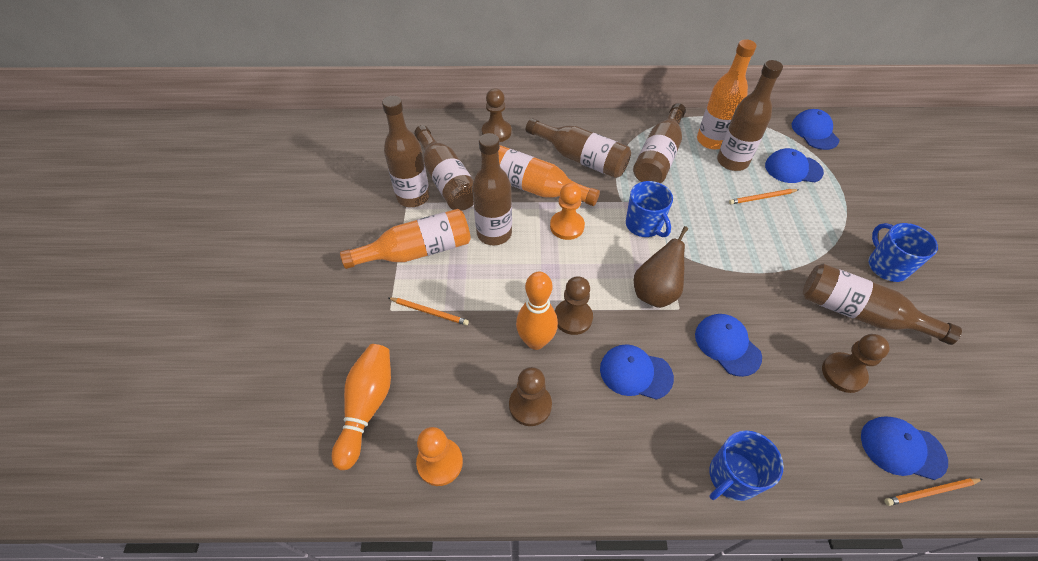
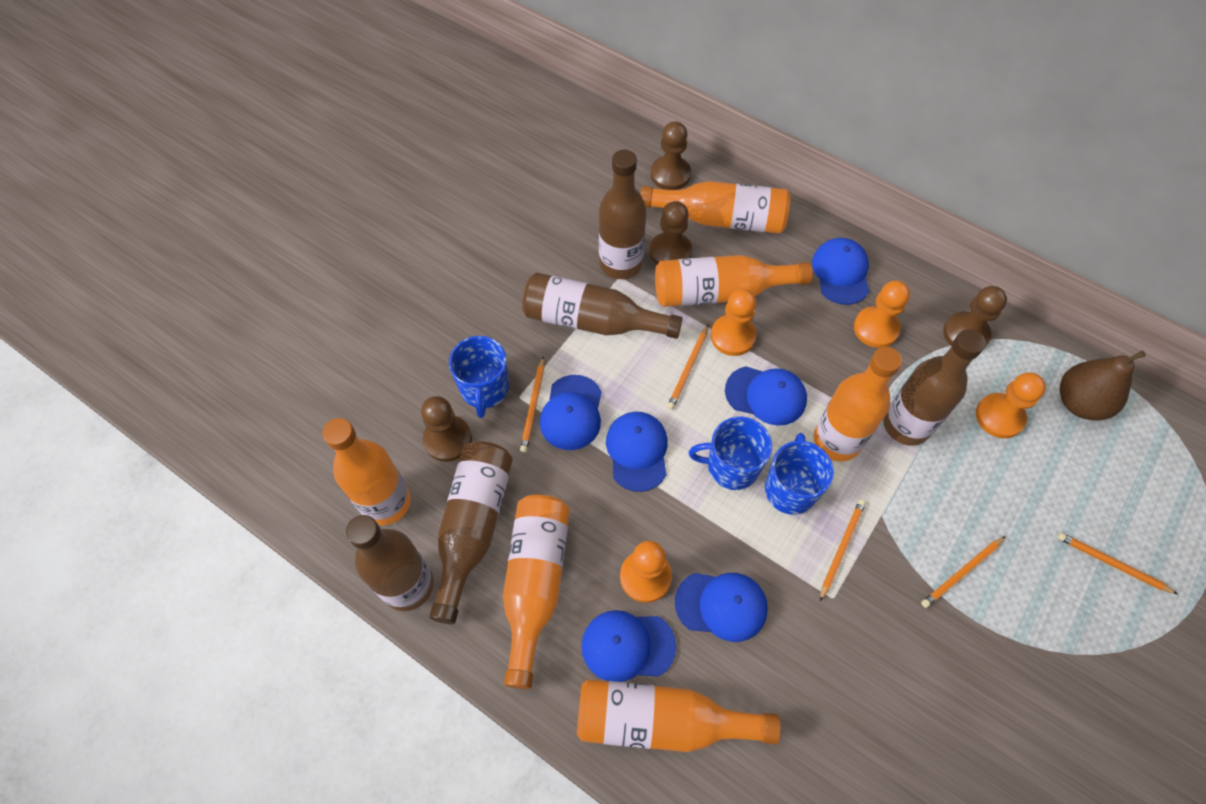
blue cap: [600,344,674,400] [695,314,762,377] [765,148,824,183] [791,109,839,150] [861,416,948,480] = 5 -> [540,375,602,450] [581,610,676,682] [606,412,668,492] [675,573,768,642] [725,366,807,426] [812,238,869,305] = 6
brown bottle: [382,96,430,207] [414,125,474,211] [472,133,512,245] [526,118,631,178] [633,103,686,183] [717,60,783,171] [803,263,962,345] = 7 -> [346,515,434,611] [429,441,513,624] [522,272,683,339] [599,150,647,279] [883,329,985,446] = 5
orange bottle: [340,209,471,269] [498,145,600,206] [697,39,756,150] = 3 -> [323,418,411,525] [503,495,570,689] [577,679,781,752] [640,181,790,234] [655,255,813,307] [814,347,902,461] = 6
orange bowling pin: [332,344,391,470] [516,272,558,350] = 2 -> none = 0
orange pawn: [416,427,463,486] [550,183,585,240] = 2 -> [620,541,672,603] [711,289,756,356] [854,281,910,348] [976,372,1046,438] = 4
orange pencil: [388,297,469,325] [729,189,799,204] [884,478,982,506] = 3 -> [520,356,544,452] [667,324,709,410] [820,499,866,601] [921,536,1005,608] [1057,533,1177,594] = 5

